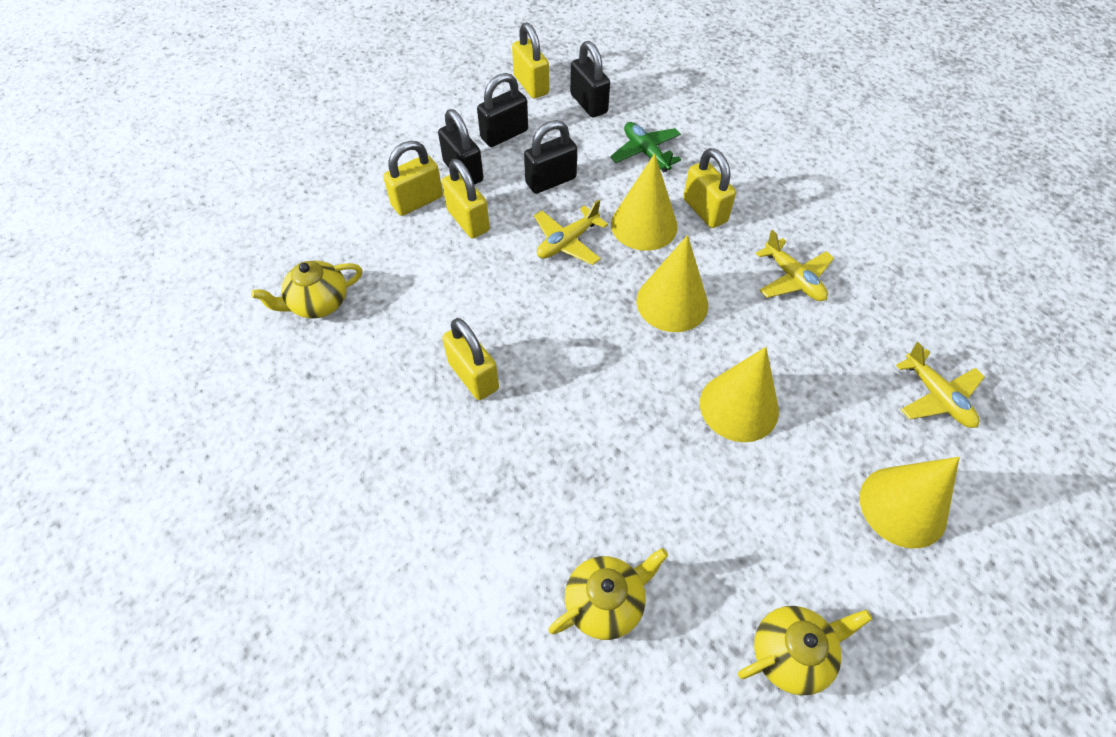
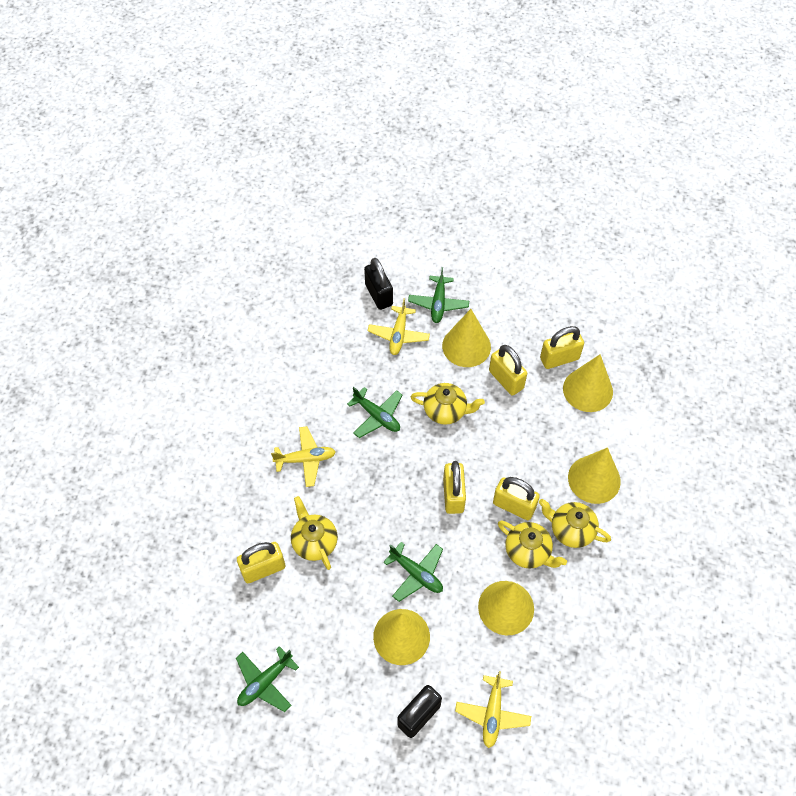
black padlock: [438,109,483,185] [477,73,528,147] [524,120,577,194] [570,41,610,118] = 4 -> [364,258,393,310] [397,685,442,738] = 2
green plane: [610,122,681,172] = 1 -> [236,646,299,712] [347,387,402,438] [383,542,443,602] [408,267,469,323] = 4
yellow cone: [611,154,678,251] [637,235,708,332] [700,347,779,442] [860,457,960,548] = 4 -> [373,609,430,665] [442,309,491,367] [478,581,534,635] [563,354,613,412] [568,448,621,504] = 5
yellow teapot: [251,261,362,319] [548,548,668,640] [738,606,872,695] = 3 -> [291,496,338,570] [410,383,485,425] [498,520,567,568] [539,499,611,548] = 4

